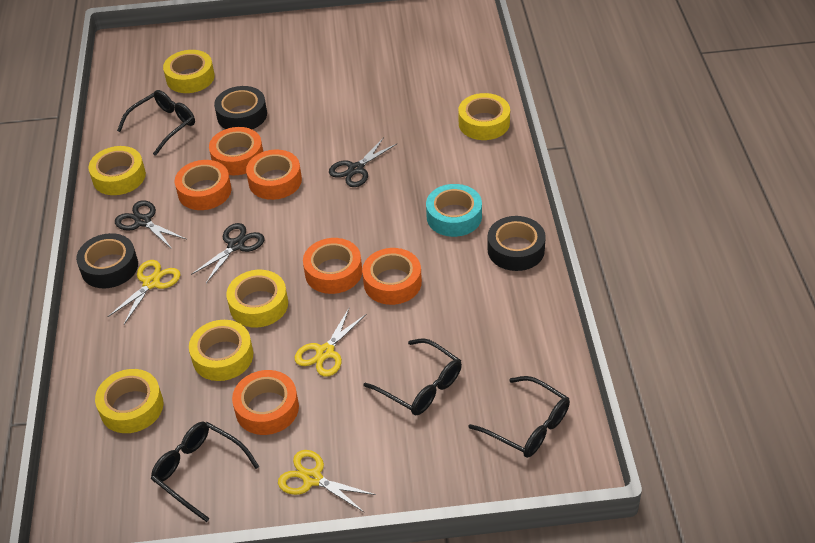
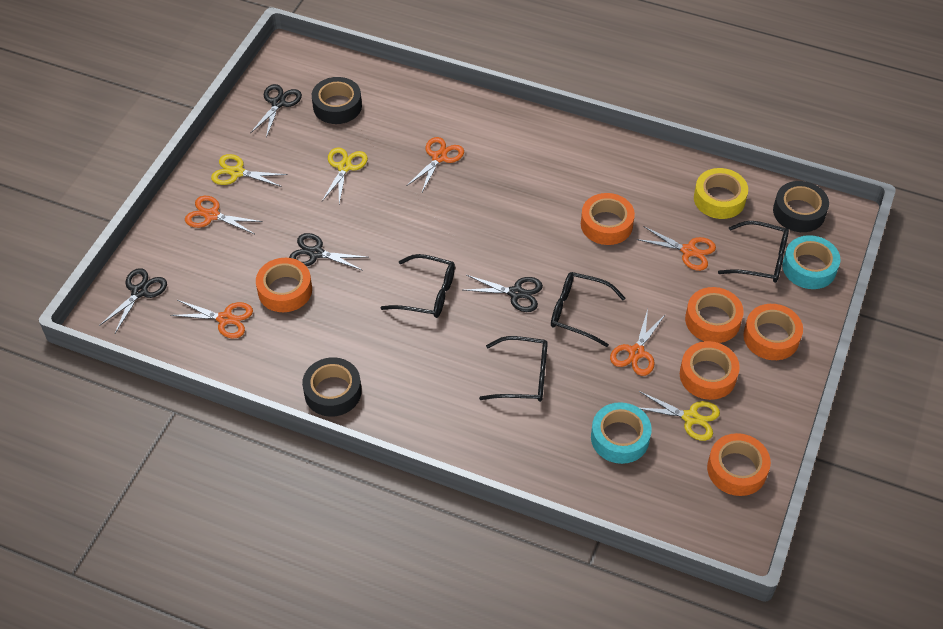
black scissors: [115,200,186,249] [191,223,264,283] [329,137,397,187] = 3 -> [99,268,167,333] [251,84,302,138] [289,233,366,271] [464,275,543,312] = 4
orange scissors: none = 0 -> [170,300,253,339] [185,196,263,234] [407,137,464,192] [610,309,666,376] [636,226,716,271] = 5
turquoise tape: [426,184,482,237] = 1 -> [591,402,652,464] [782,235,841,289] = 2
yellow tape: [88,146,146,195] [95,369,164,433] [163,50,215,93] [189,320,253,381] [226,270,288,328] [458,93,510,140] = 6 -> [694,168,748,219] = 1

